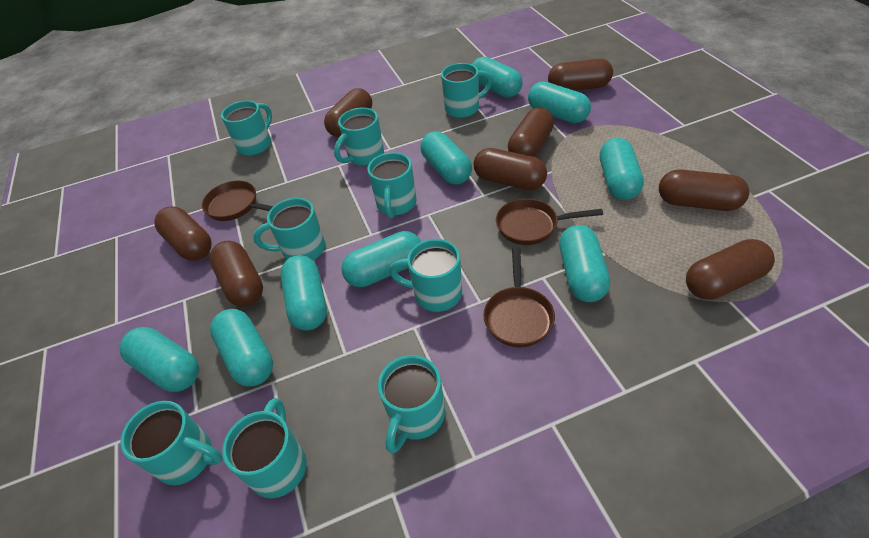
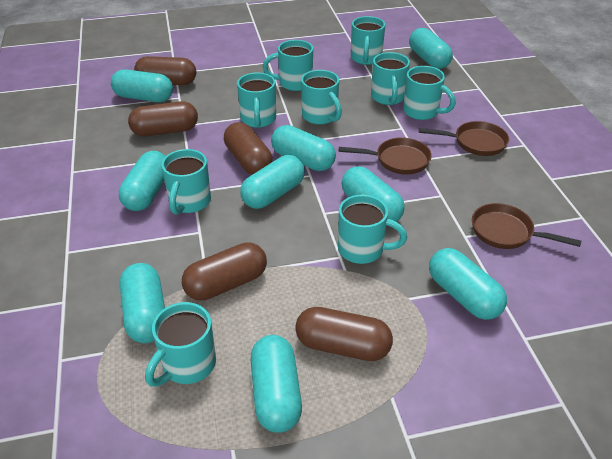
brown capsule: [154,206,211,261] [209,241,263,307] [324,88,372,137] [474,148,547,190] [508,107,554,157] [548,59,613,91] [659,169,749,211] [686,239,775,300] = 8 -> [128,101,198,136] [134,56,196,85] [182,242,267,301] [224,122,272,175] [295,307,393,361] = 5

